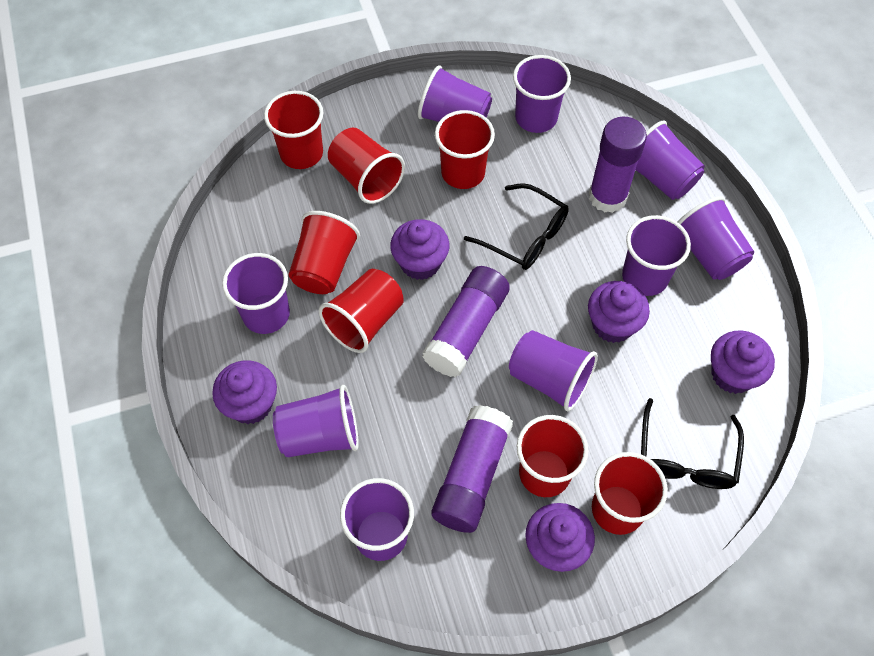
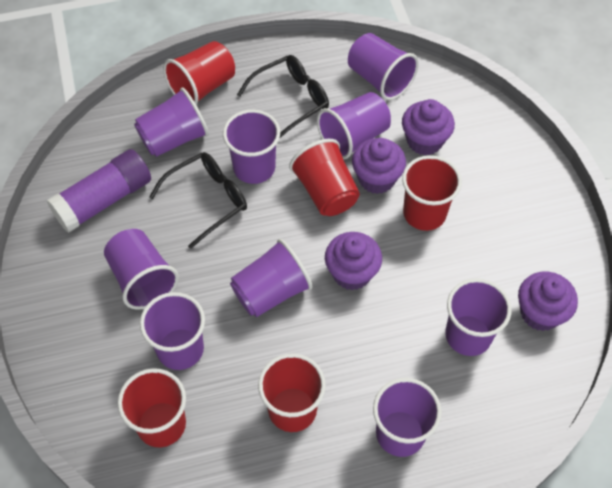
purple cupcake: [212,360,277,424] [390,219,450,280] [525,503,595,572] [588,281,650,343] [711,330,775,394] = 5 -> [325,232,382,290] [352,138,406,194] [402,99,455,155] [518,272,578,331] = 4
purple glue stick: [422,266,510,377] [432,405,513,533] [589,116,647,213] = 3 -> [47,149,151,233] = 1
red cup: [264,91,323,169] [289,211,360,294] [319,269,404,353] [328,128,405,204] [435,110,495,189] [517,415,589,497] [592,452,668,535] = 7 -> [118,368,186,447] [163,41,235,105] [258,353,326,432] [289,139,360,216] [402,155,462,231] = 5

